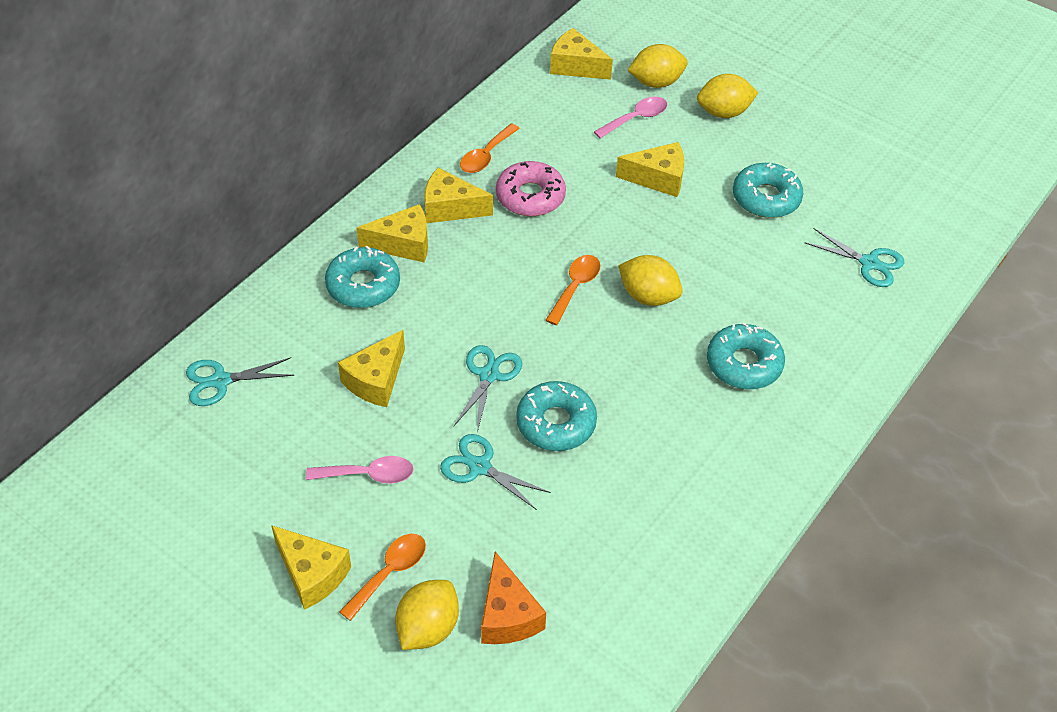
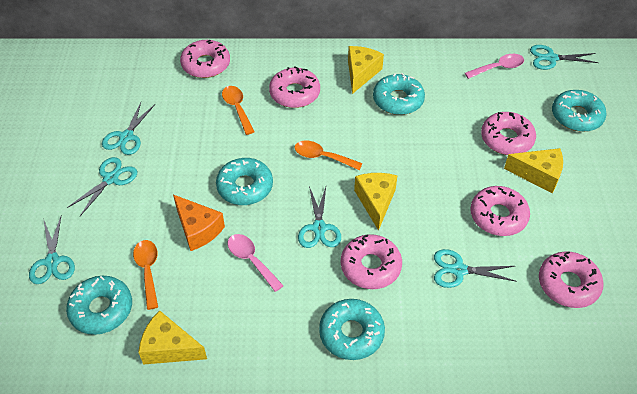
pink donut: [496,161,566,216] = 1 -> [180,40,230,78] [269,66,320,108] [341,234,402,289] [470,186,530,236] [481,112,536,155] [539,251,604,308] = 6
turquoise donut: [325,246,400,308] [516,381,597,451] [707,322,785,389] [733,163,803,218] = 4 -> [66,276,132,335] [216,158,273,205] [319,299,385,360] [373,73,425,115] [552,90,607,132] = 5
turquoise scissors: [186,357,295,406] [440,434,551,510] [454,345,522,433] [804,228,904,287] = 4 -> [29,217,75,284] [67,157,137,216] [102,102,155,155] [298,186,341,248] [434,249,517,288] [530,45,599,70] = 6
yellow cheese: [271,525,351,610] [338,330,405,407] [357,204,428,262] [424,168,493,223] [550,28,613,80] [616,142,684,197] = 6 -> [138,310,207,365] [348,46,384,94] [354,173,398,231] [504,148,563,193] = 4
yellow lemon: [395,580,459,650] [618,255,682,306] [628,44,688,88] [697,74,758,118] = 4 -> none = 0

